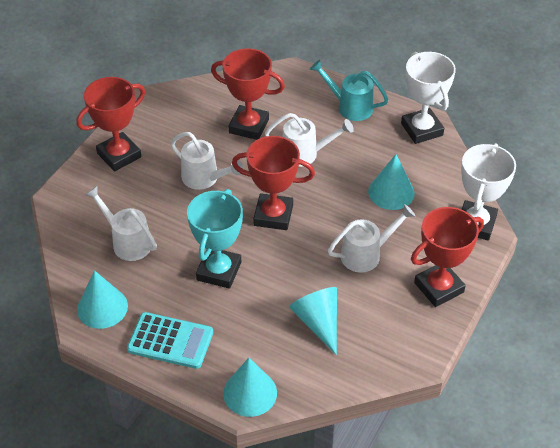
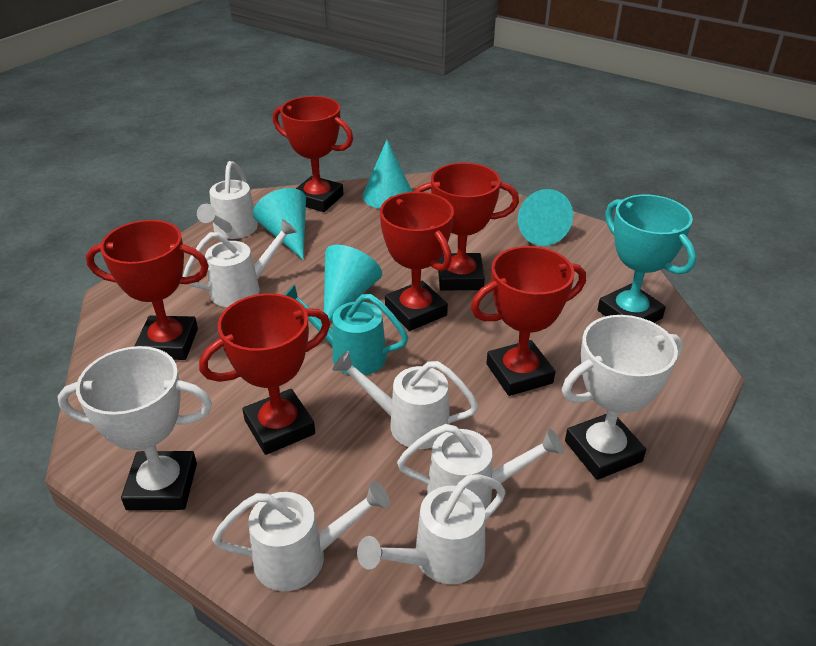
red trophy: [77,77,145,171] [211,48,285,140] [232,136,315,230] [411,207,484,307] = 4 -> [86,220,209,360] [199,293,330,455] [273,96,353,212] [380,192,454,331] [414,163,519,291] [471,246,586,396] = 6
turquoise calculator: [127,312,213,369] = 1 -> none = 0
white watering can: [85,186,157,261] [170,132,243,190] [265,113,354,167] [328,204,415,273] = 4 -> [183,219,297,307] [197,161,258,239] [212,481,390,591] [332,351,479,449] [357,474,506,584] [397,424,564,509] = 6

